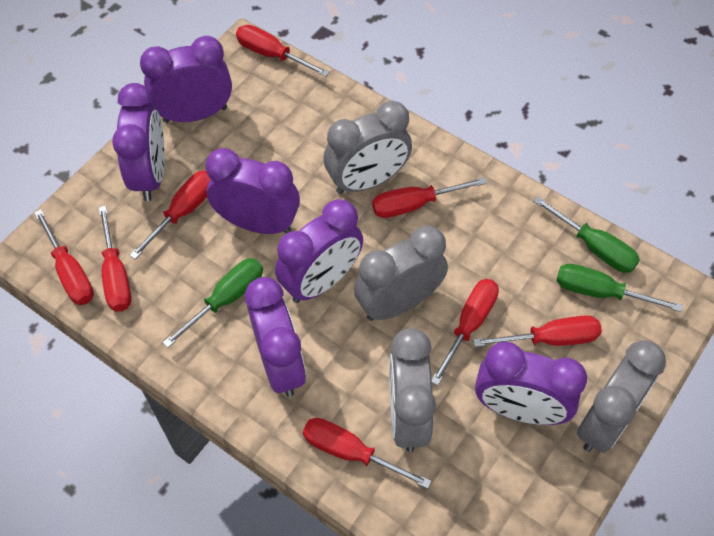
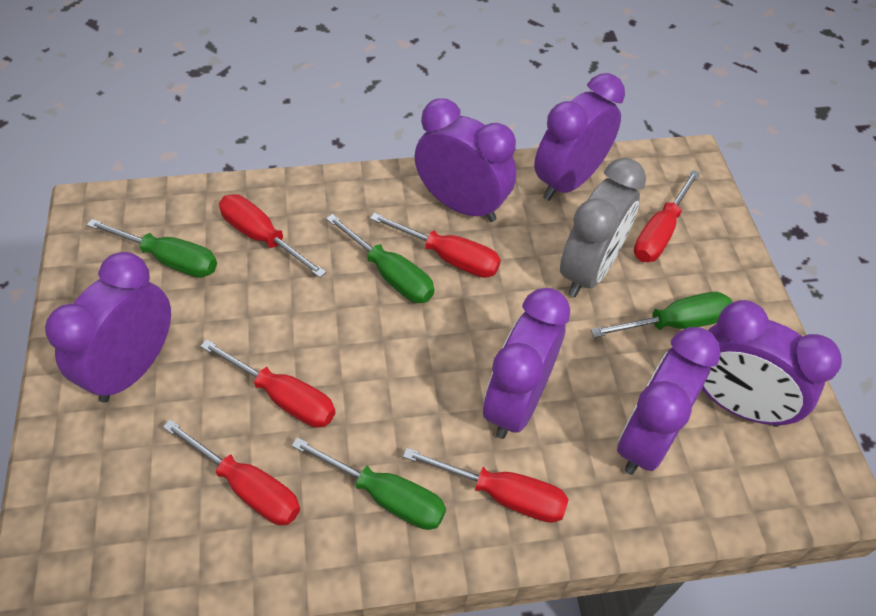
green screwdriver: [162,258,263,348] [533,196,640,273] [556,264,683,312] = 3 -> [87,219,217,278] [292,437,446,530] [326,214,434,303] [591,292,732,338] = 4
grey clock: [324,101,412,194] [354,225,448,321] [389,328,436,452] [577,340,666,453] = 4 -> [560,158,646,297] = 1
red screwdriver: [34,209,94,305] [98,206,131,312] [129,170,210,259] [236,25,330,77] [303,418,432,489] [372,177,486,218] [432,279,499,386] [473,315,602,347] = 8 -> [163,419,300,525] [200,339,335,428] [219,194,326,278] [370,213,501,278] [403,448,569,523] [634,170,700,262] = 6

